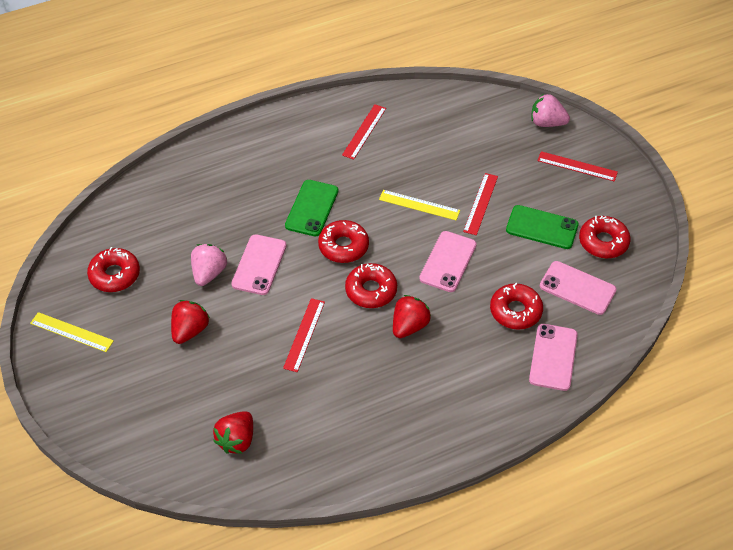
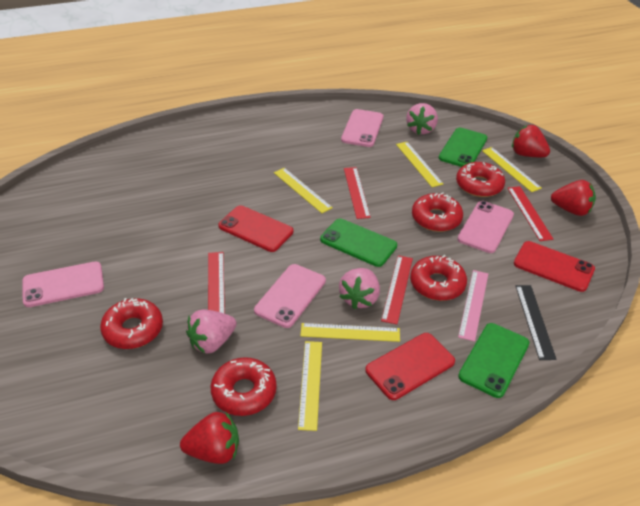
black ruler: none = 0 -> [516,285,557,360] = 1
green phone: [285,180,338,236] [506,205,579,249] = 2 -> [320,218,397,267] [439,128,487,167] [458,323,529,398] = 3
pink ruler: none = 0 -> [458,270,488,342] = 1
pink strawberry: [191,244,227,286] [531,94,570,127] = 2 -> [186,310,237,353] [339,268,380,309] [406,103,438,135] = 3
red phone: none = 0 -> [218,205,293,252] [365,333,455,400] [514,241,595,292] = 3
yellow ruler: [30,312,114,352] [379,190,460,220] = 2 -> [274,168,333,213] [298,341,322,431] [300,323,400,342] [396,142,443,187] [482,147,542,192] = 5

